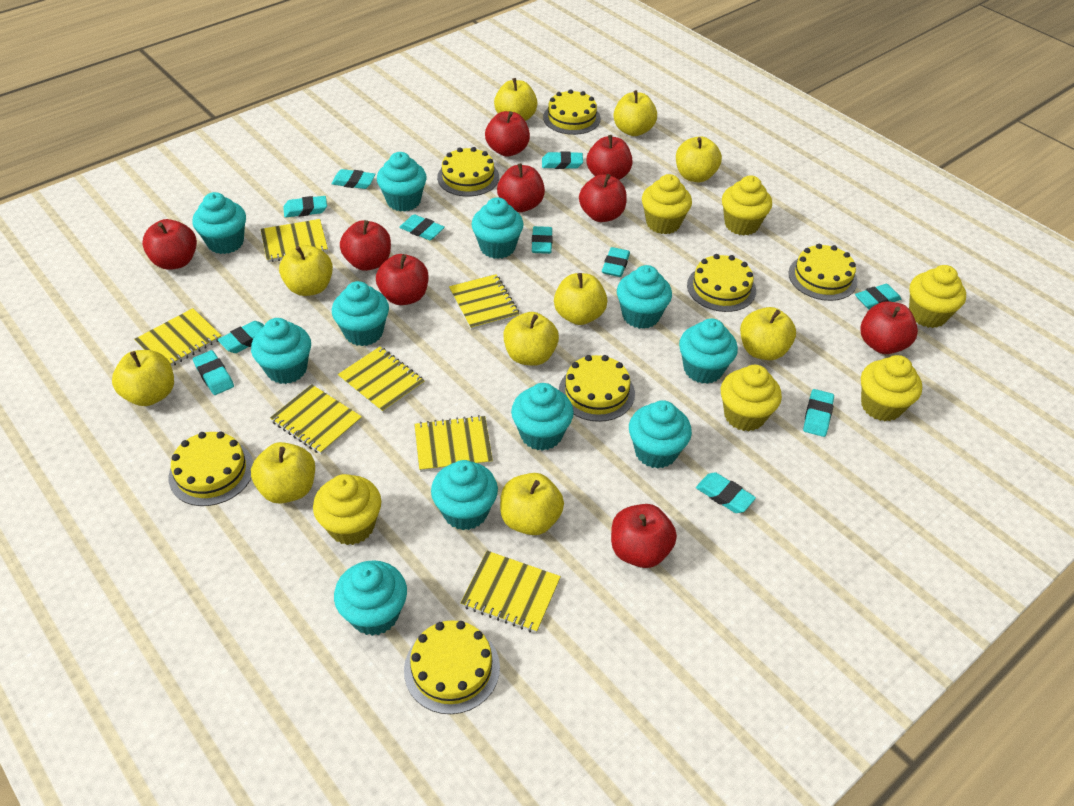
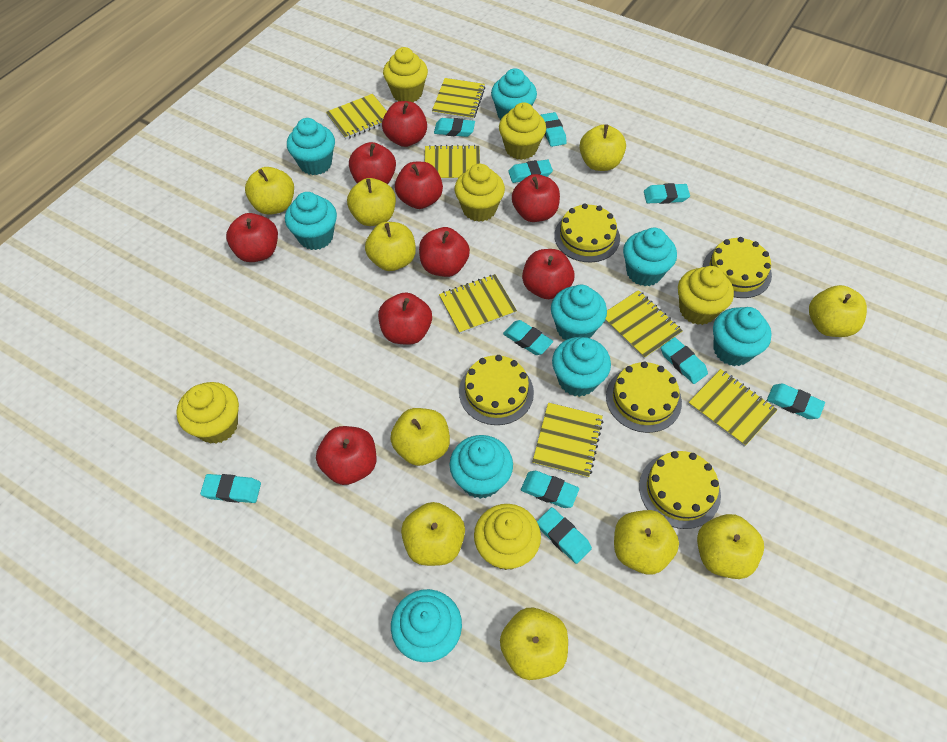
turquoise cupcake: [192,192,246,254] [251,318,311,384] [332,281,389,346] [334,560,407,636] [377,152,427,212] [431,460,498,530] [471,197,523,259] [511,383,574,451] [617,265,672,329] [629,400,692,469] [679,318,738,384] = 11 -> [285,192,337,250] [287,118,335,175] [391,589,462,662] [450,435,513,499] [491,68,537,120] [551,285,607,340] [552,337,611,397] [623,228,677,286] [713,307,772,366] = 9
turquoise eraser: [193,350,234,395] [218,321,265,353] [283,196,327,218] [331,169,376,189] [399,214,445,240] [532,226,553,254] [542,151,583,169] [602,247,630,277] [696,472,756,513] [803,389,834,437] [855,284,901,310] = 11 -> [200,474,261,503] [434,118,475,137] [503,320,553,355] [508,159,553,183] [521,471,579,508] [537,507,592,564] [540,112,567,147] [644,183,690,204] [661,337,708,384] [767,384,825,419] = 10
yellow cake: [169,432,254,506] [404,620,500,714] [437,147,499,197] [543,89,601,135] [559,355,635,422] [687,254,756,312] [788,244,858,301] = 7 -> [459,355,534,425] [554,203,620,262] [606,361,682,433] [639,451,721,529] [703,237,772,298] = 5

